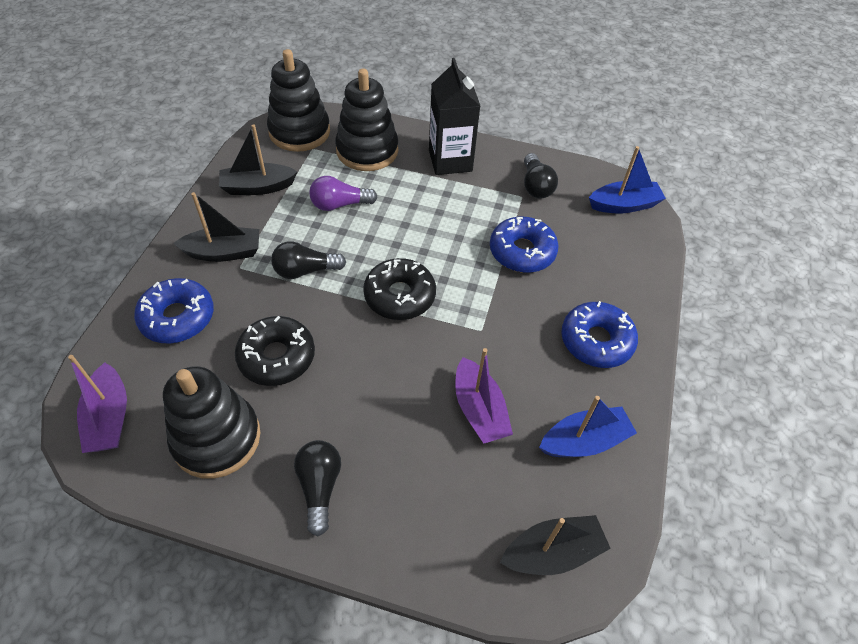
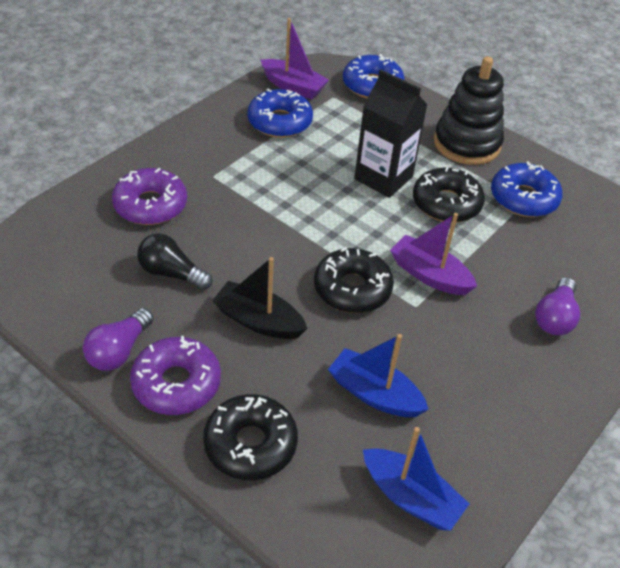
black boat: [173,192,259,262] [219,125,298,195] [500,515,611,575] = 3 -> [212,257,308,339] = 1
black donut: [235,316,315,386] [363,258,436,320] = 2 -> [203,394,298,480] [314,247,394,313] [413,167,485,223] = 3
black light bulb: [271,241,346,279] [294,440,341,536] [524,153,558,199] = 3 -> [137,233,213,290] = 1
black stacking toy: [163,366,260,479] [267,49,330,152] [335,68,398,171] = 3 -> [434,56,504,165] = 1
purple donut: none = 0 -> [112,168,187,225] [130,336,221,415] = 2
purple light bulb: [309,176,377,211] = 1 -> [83,308,153,371] [535,277,580,335] = 2

